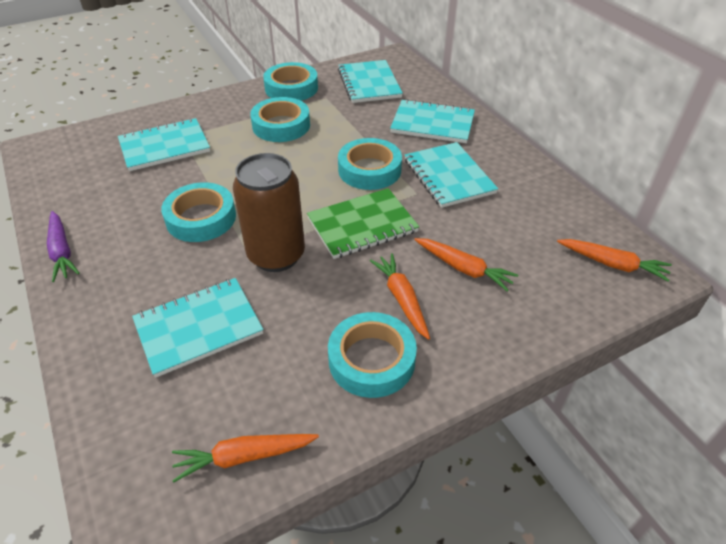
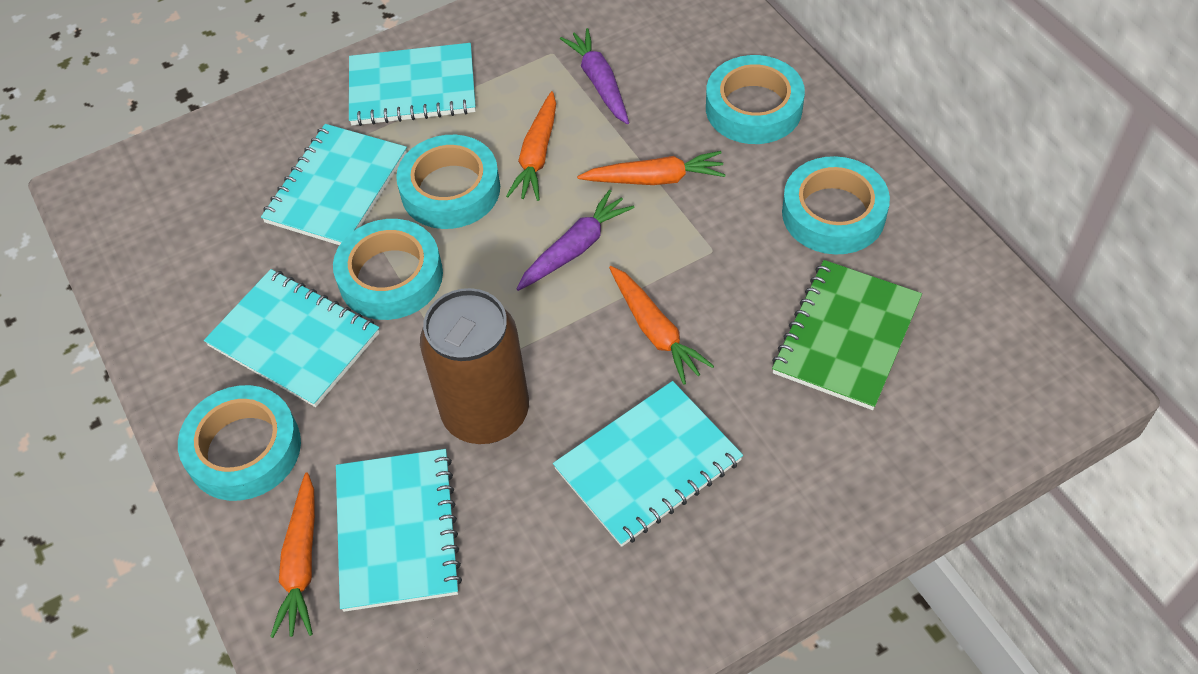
purple carrot: [47,211,80,282] = 1 -> [516,190,635,291] [560,28,629,124] = 2

